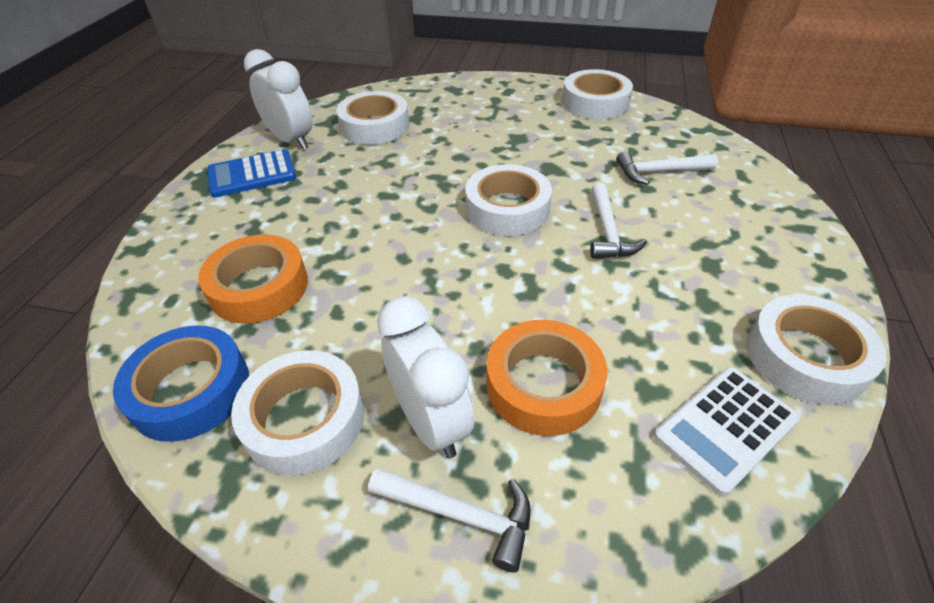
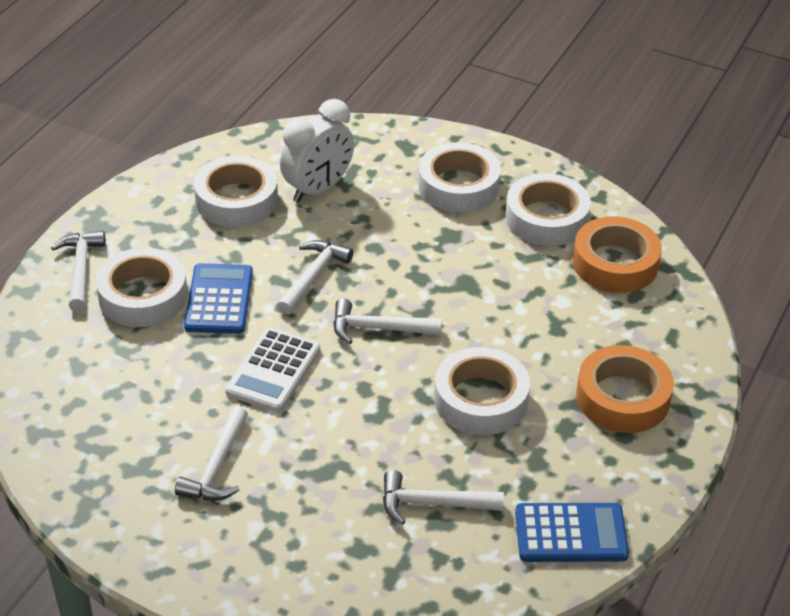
blue calculator: [207,149,296,197] = 1 -> [184,263,253,334] [515,503,629,562] = 2
blue tape: [113,326,249,442] = 1 -> none = 0
white clock: [244,49,312,150] [377,296,475,458] = 2 -> [280,99,354,203] = 1
white hammer: [368,467,531,572] [590,183,647,259] [616,151,718,185] = 3 -> [51,231,106,311] [175,406,248,501] [277,240,353,315] [333,298,442,344] [383,470,504,525] = 5

